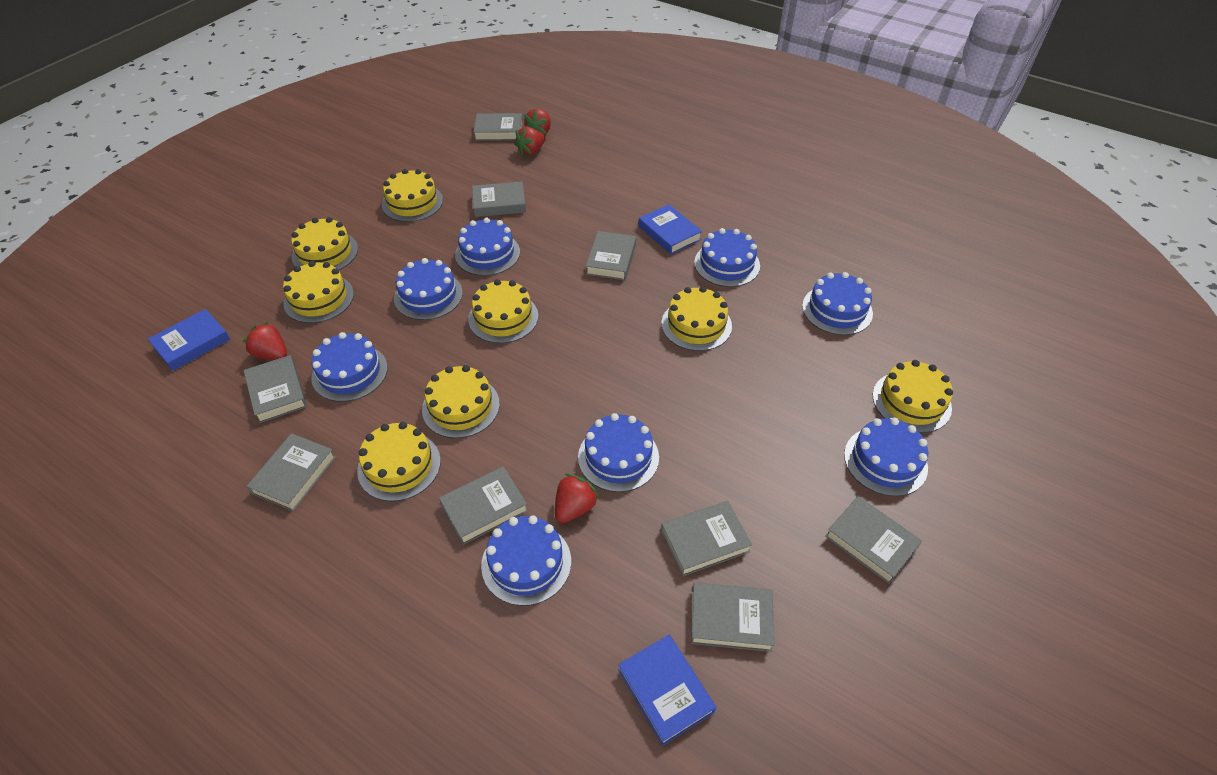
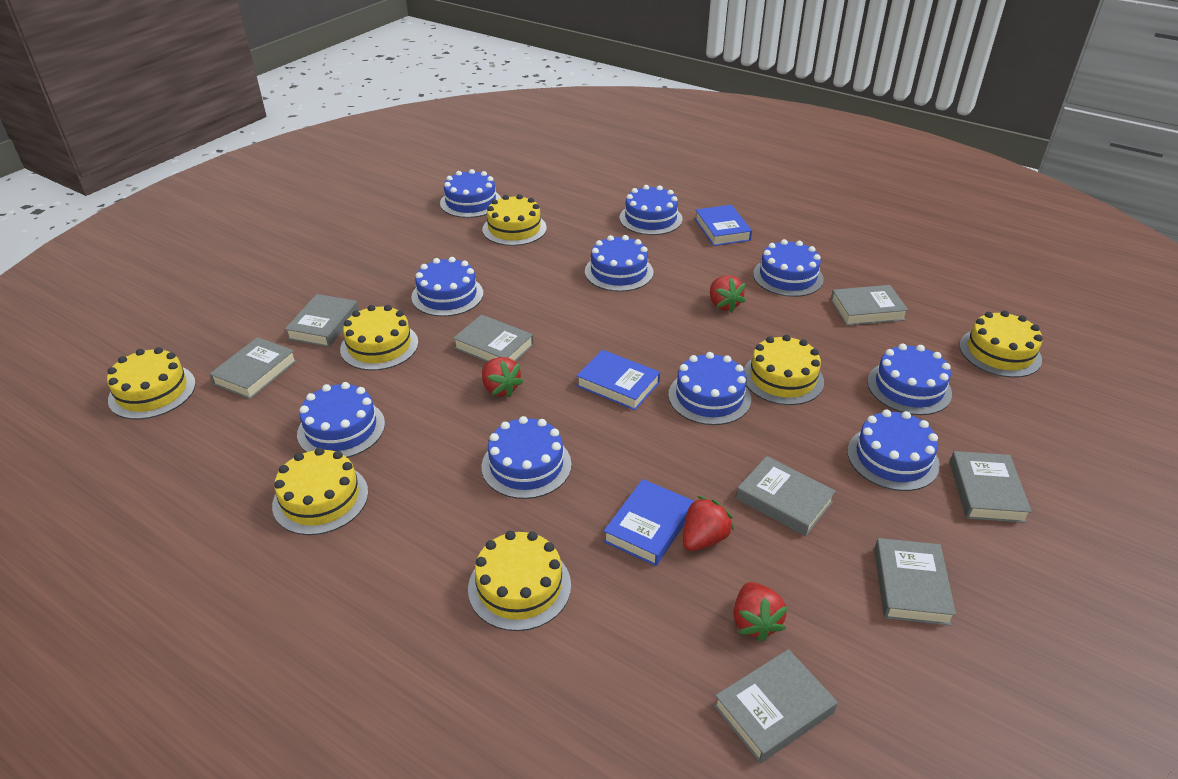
blue cake: [311,332,388,402] [394,258,463,320] [455,217,520,276] [481,515,571,606] [578,413,659,492] [694,228,760,287] [802,272,873,335] [844,418,928,496] = 8 -> [297,382,385,458] [411,257,483,317] [440,169,501,218] [481,416,572,499] [585,235,653,292] [619,185,683,235] [668,352,751,425] [753,239,824,297] [847,410,940,491] [867,344,952,415] = 10
grey book: [244,355,307,423] [246,433,336,511] [439,466,528,545] [472,181,526,217] [473,113,523,141] [586,231,636,280] [661,501,752,576] [691,582,775,652] [825,496,922,584] = 9 -> [209,337,297,399] [285,294,359,347] [453,314,534,362] [714,649,837,763] [736,456,836,536] [831,285,908,326] [874,538,956,626] [950,451,1032,523] = 8
yellow cake: [283,261,354,323] [291,217,358,270] [357,422,441,501] [382,169,443,222] [422,365,500,438] [468,279,538,343] [661,286,732,351] [873,360,953,433] = 8 -> [107,347,196,419] [272,447,368,535] [340,305,418,370] [468,531,571,631] [482,194,547,246] [744,335,824,405] [959,311,1043,378] = 7

